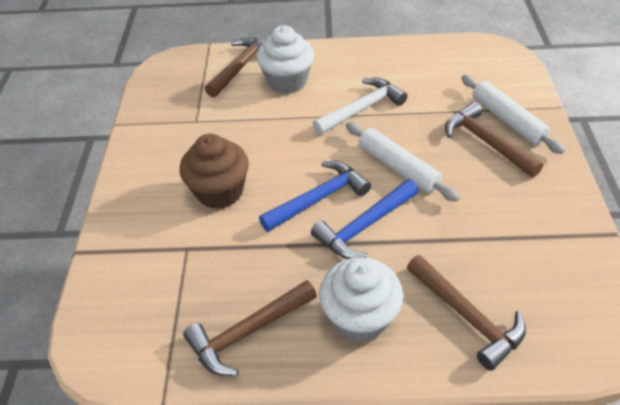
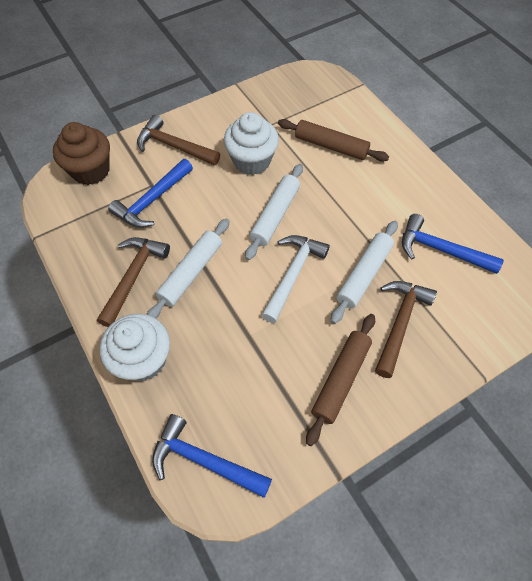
blue hammer: [259,161,371,232] [311,179,419,259] = 2 -> [108,159,193,228] [152,414,272,498] [402,214,504,274] = 3
brown hammer: [183,280,317,376] [205,37,265,98] [407,255,526,371] [445,102,543,177] = 4 -> [97,237,170,327] [137,115,220,165] [375,281,437,378] = 3
brown rolling pin: none = 0 -> [278,119,389,162] [306,314,375,446] = 2
white rolling pin: [346,122,460,202] [462,75,565,154] = 2 -> [147,219,230,319] [245,164,303,260] [331,221,398,324] = 3

